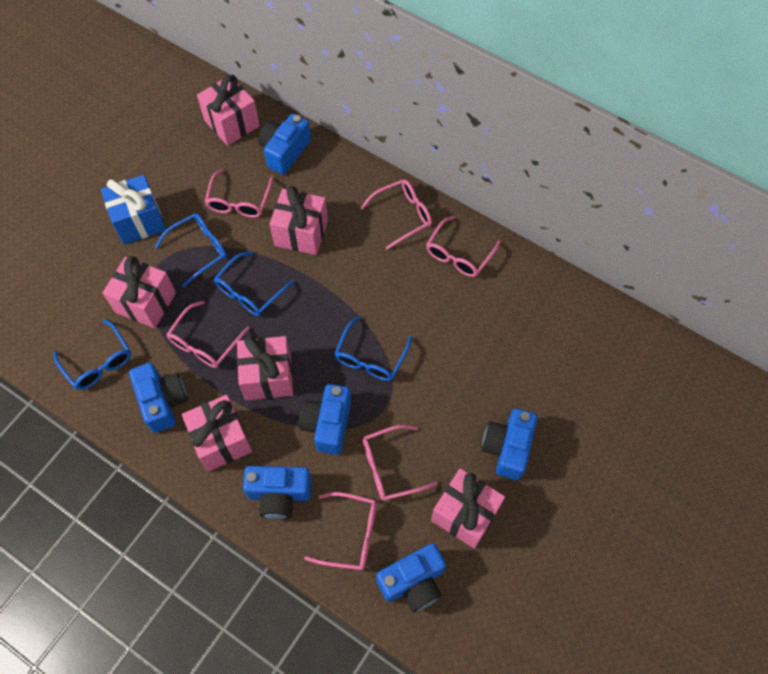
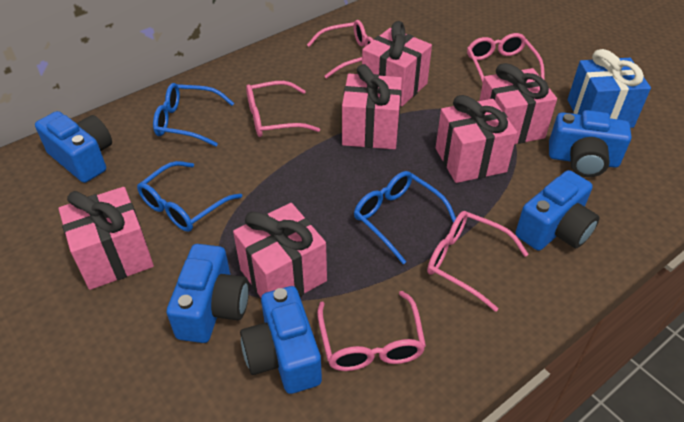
blue camera: [129,363,188,433] [243,466,312,520] [258,113,311,175] [299,384,351,455] [376,543,446,612] [482,408,538,480] = 6 -> [35,111,112,183] [167,244,249,343] [240,286,322,394] [516,170,600,251] [549,110,631,177] = 5
blue glasses: [54,319,131,390] [155,213,227,287] [214,251,294,316] [334,316,412,381] = 4 -> [137,161,242,232] [153,83,234,147] [354,171,456,264] = 3
pink glasses: [166,301,250,368] [205,169,274,218] [304,492,377,570] [361,180,432,250] [363,425,438,501] [426,216,501,277] = 6 -> [246,81,320,137] [307,20,373,79] [317,291,426,371] [427,211,529,312] [467,33,545,83] = 5

